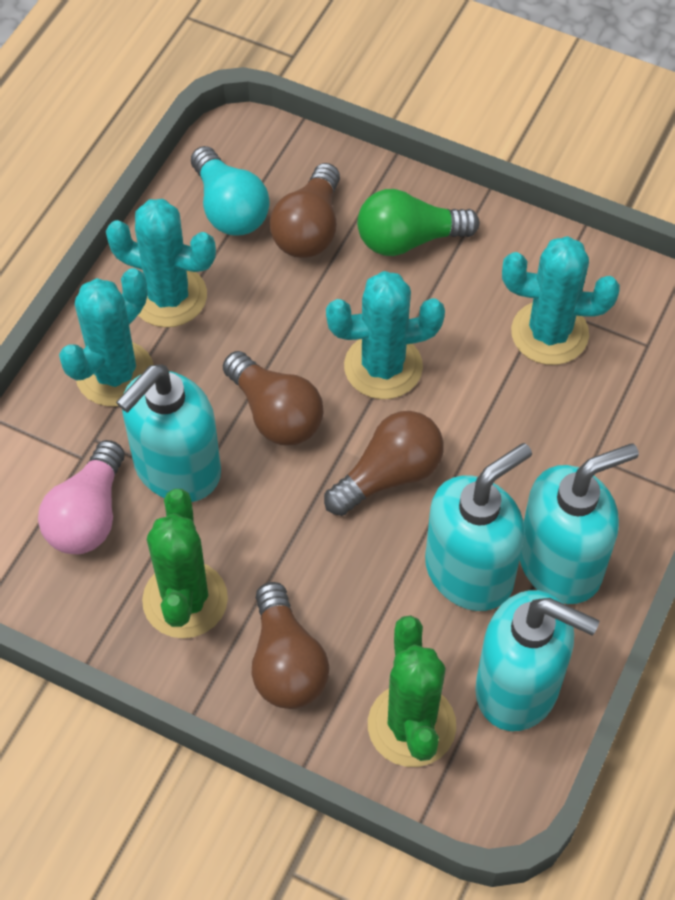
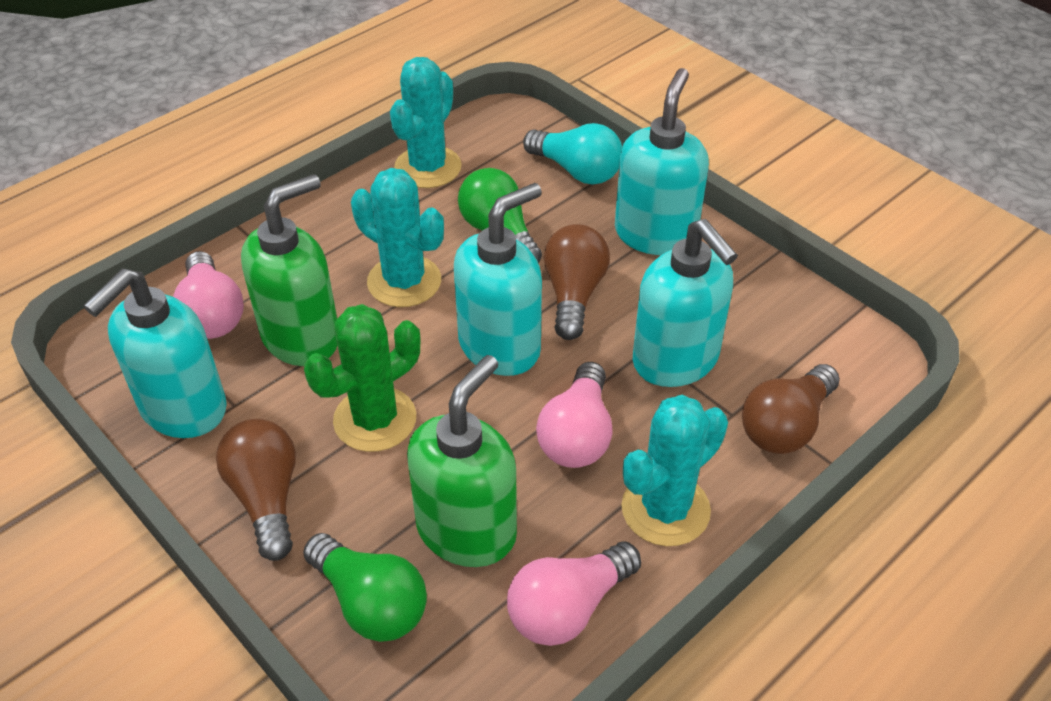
brown light bulb: [223,351,324,445] [252,582,329,709] [270,163,340,258] [324,411,444,516] = 4 -> [216,419,296,561] [544,224,610,340] [742,364,840,454] = 3
green cactus: [142,489,228,638] [368,616,456,767] = 2 -> [304,304,420,452] = 1
green light bulb: [357,189,480,256] = 1 -> [303,533,427,642] [458,168,542,263] = 2
green soap dispenser: none = 0 -> [241,174,338,366] [407,355,517,567] = 2
pink light bulb: [38,440,125,554] = 1 -> [173,251,244,339] [507,541,641,646] [536,362,612,468] = 3
turquoise cactus: [59,268,154,406] [106,199,216,327] [326,271,445,399] [502,236,620,365] = 4 -> [351,168,444,307] [390,57,462,188] [621,395,728,546] = 3

